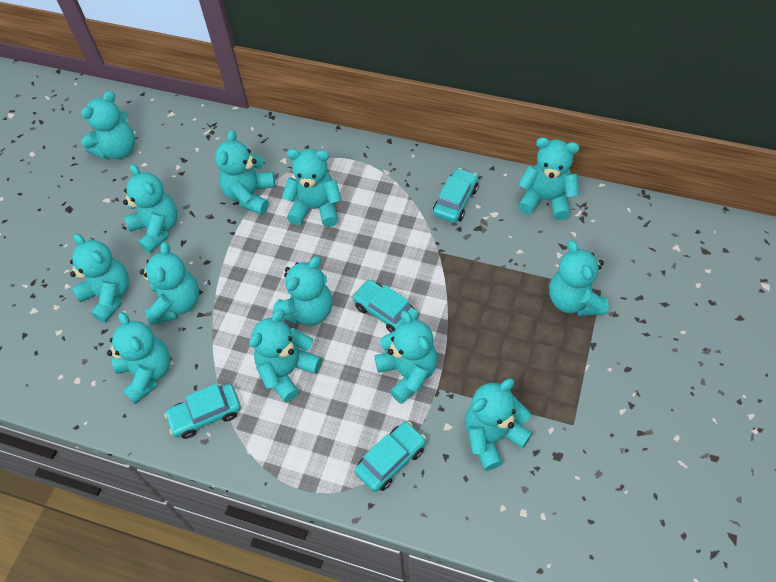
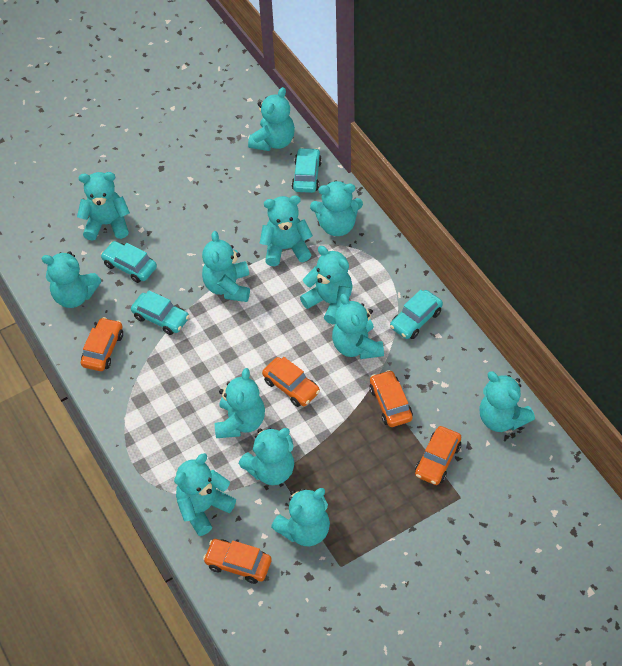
orange car: none = 0 -> [81,317,123,371] [203,539,272,584] [262,357,320,407] [369,370,413,427] [415,426,461,485] = 5

